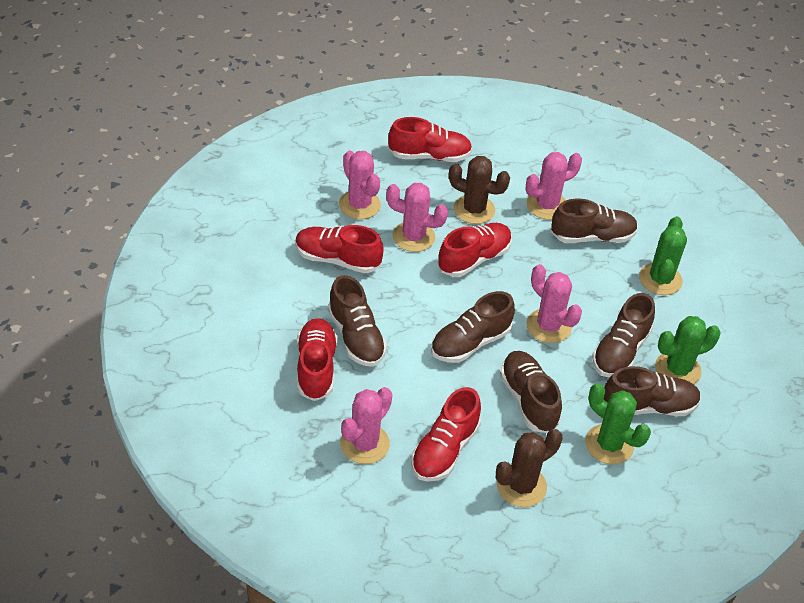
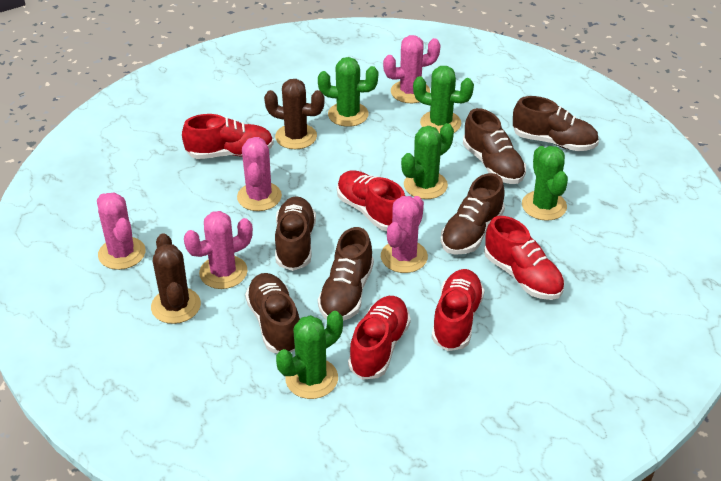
green cactus: [585,383,651,465] [639,216,687,295] [655,316,721,385] = 3 -> [276,311,343,399] [318,57,378,127] [401,123,454,199] [413,66,474,133] [522,146,568,221] = 5

